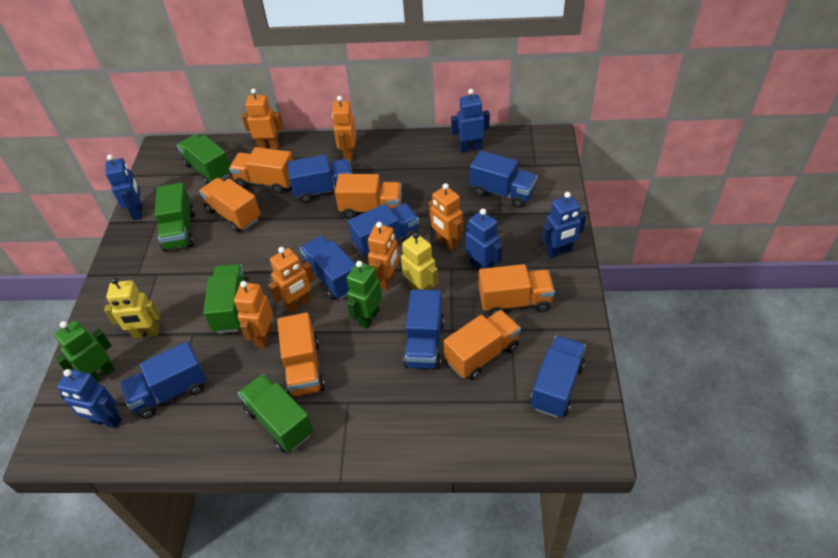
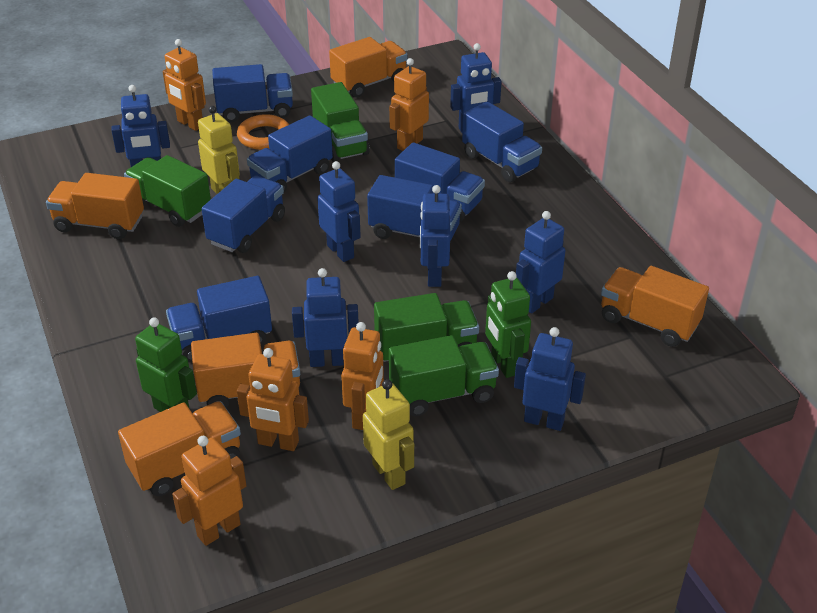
blue robot: [57,369,121,428] [105,155,142,220] [451,89,490,153] [466,209,503,269] [542,192,586,258] = 5 -> [111,85,170,167] [292,268,359,367] [317,161,361,262] [420,185,450,287] [450,43,502,133] [514,327,586,431] [516,211,566,314] = 7
orange ring: none = 0 -> [237,114,289,150] = 1
orange robot: [234,281,273,348] [242,88,283,149] [268,247,315,313] [332,96,356,161] [368,222,399,290] [428,183,463,251] = 6 -> [163,39,206,131] [172,436,246,546] [237,348,309,451] [341,322,384,430] [389,58,429,151] = 5
orange truck: [199,178,261,232] [229,147,293,193] [277,312,325,397] [335,174,402,219] [444,310,521,380] [479,264,555,316] = 6 -> [46,173,144,239] [118,401,241,496] [191,333,300,408] [329,37,408,98] [601,266,709,347] = 5

